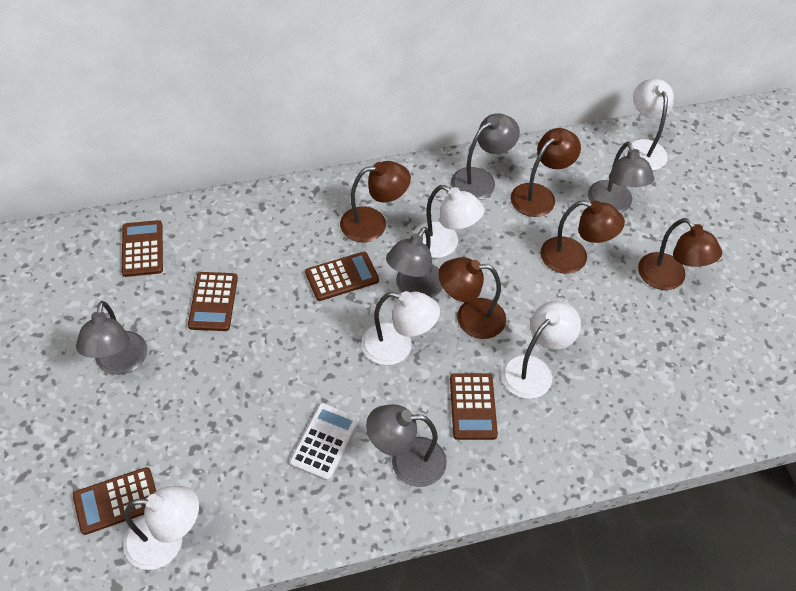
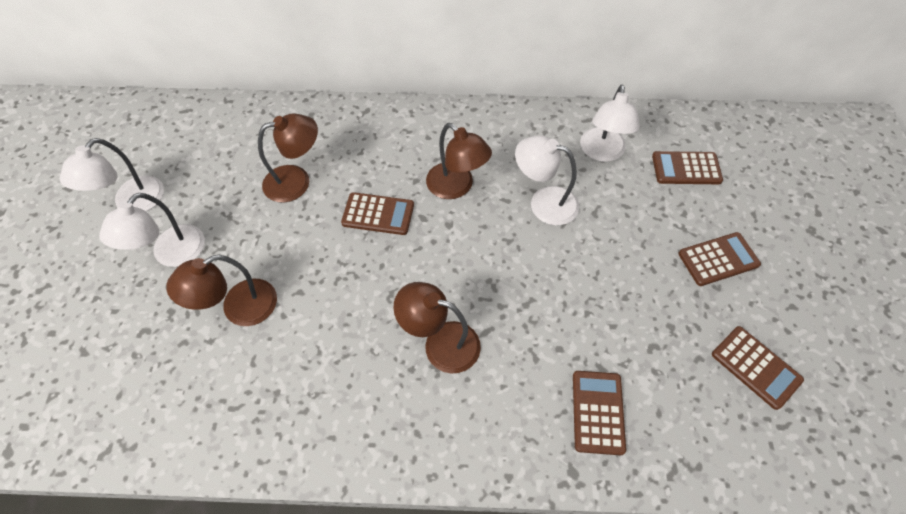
brown lamp: [340,161,411,242] [438,257,506,339] [511,128,581,217] [540,200,625,274] [638,218,722,290] = 5 -> [166,255,277,326] [258,113,318,202] [393,282,481,373] [426,123,492,199] = 4
grey lamp: [76,301,147,375] [366,404,447,487] [386,227,443,298] [451,113,520,200] [588,142,655,213] = 5 -> none = 0
white calculator: [290,403,359,481] = 1 -> none = 0
white lamp: [123,486,199,570] [361,291,440,365] [413,185,484,258] [501,301,581,399] [625,79,674,171] = 5 -> [60,138,164,211] [99,193,205,267] [515,135,579,225] [580,85,640,162] = 4

